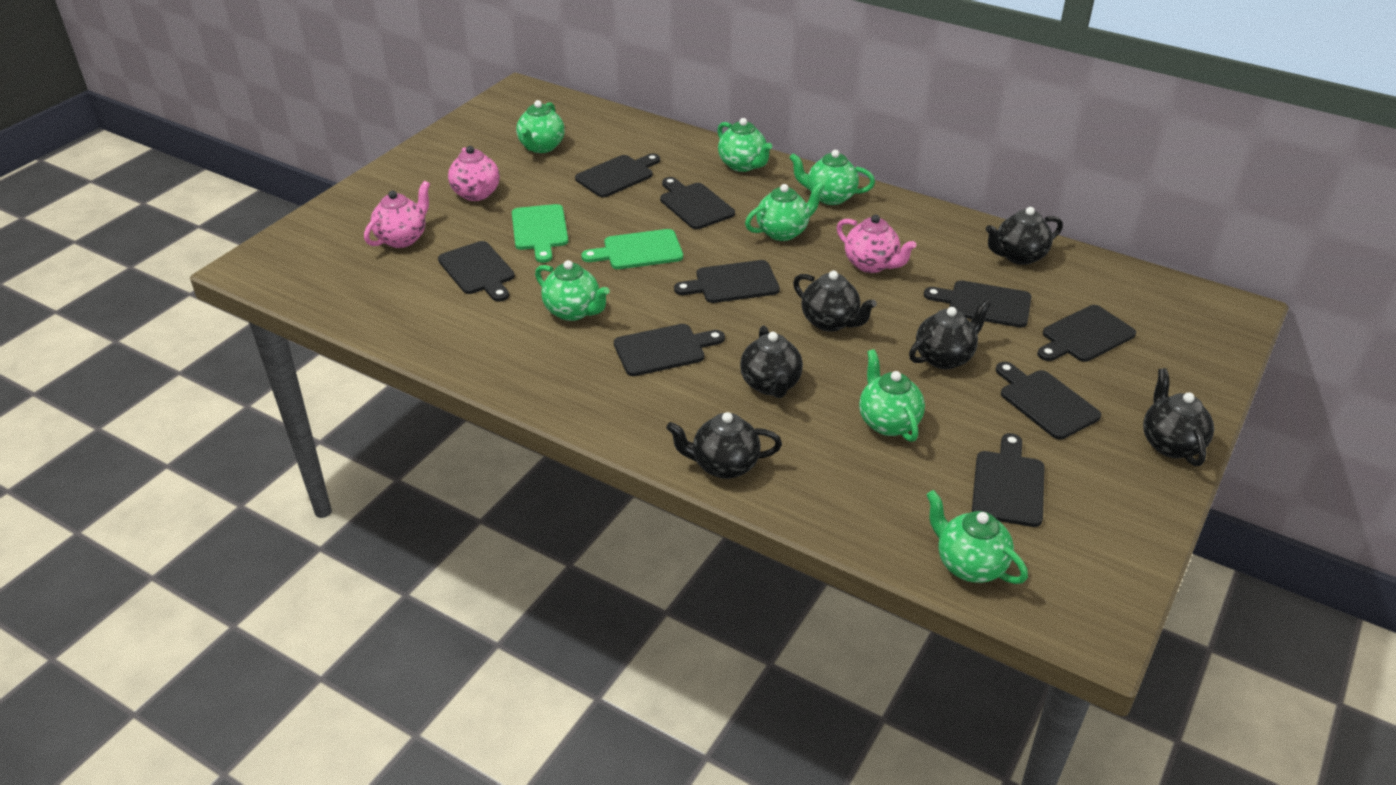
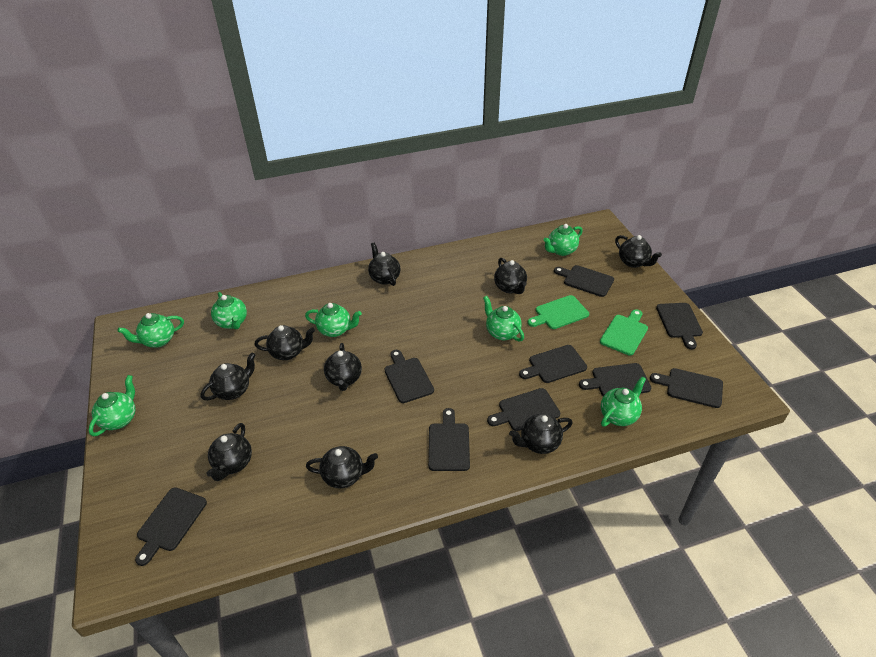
black teapot: [666,412,782,479] [740,325,803,398] [793,271,877,332] [909,299,991,369] [986,207,1063,265] [1143,368,1214,466] = 6 -> [200,352,255,400] [206,423,252,481] [254,325,315,360] [306,446,378,489] [324,343,362,391] [368,243,401,286] [494,258,527,294] [509,414,573,454] [615,235,662,268] = 9
pink teapot: [364,181,430,248] [448,146,500,201] [837,215,916,273] = 3 -> none = 0

